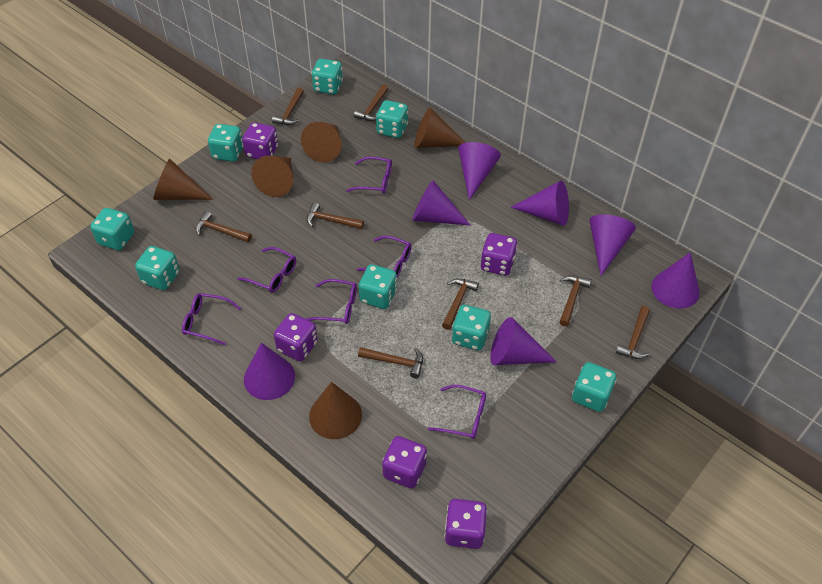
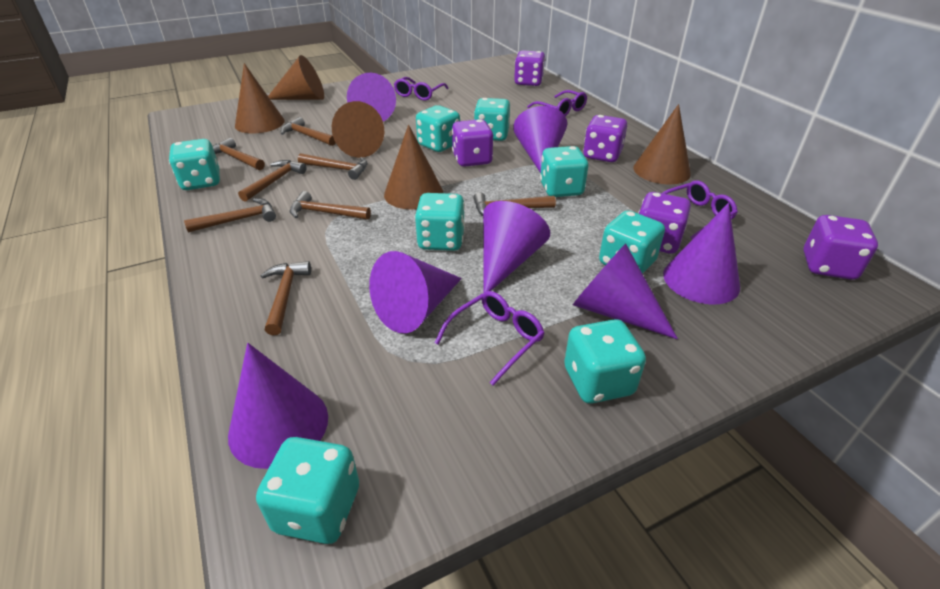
purple glasses: [182,293,241,345] [238,247,296,293] [306,279,357,324] [346,157,392,194] [357,236,412,278] [428,385,486,439] = 6 -> [394,77,449,100] [435,291,545,385] [527,90,587,116] [662,181,738,239] = 4

